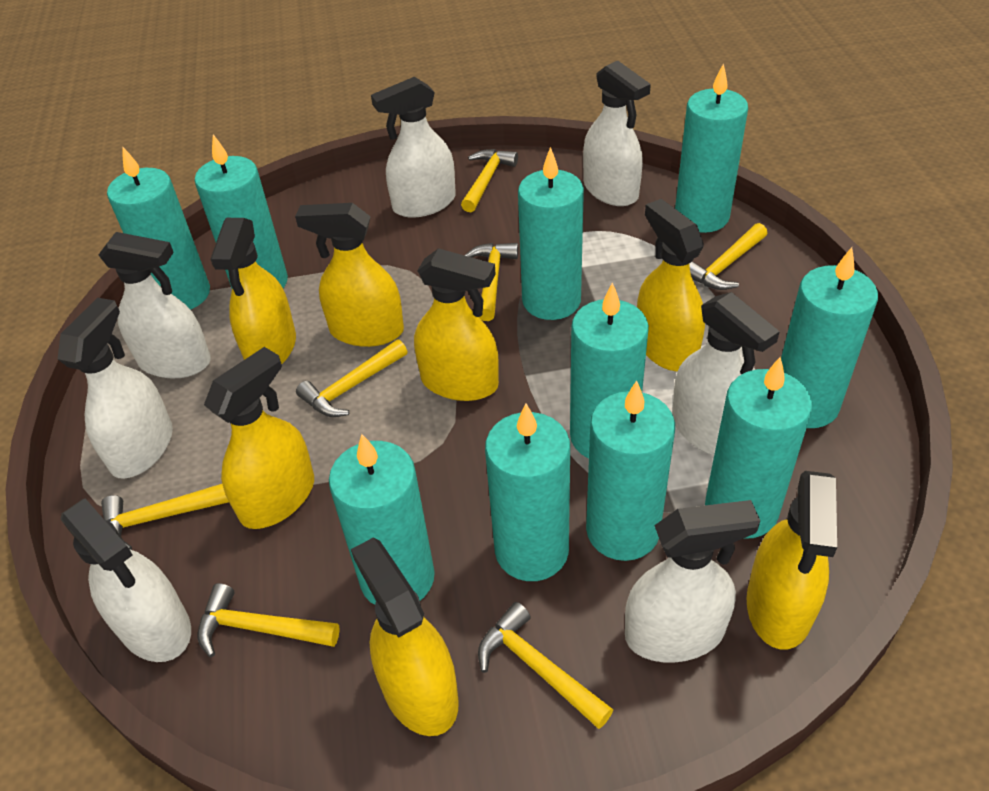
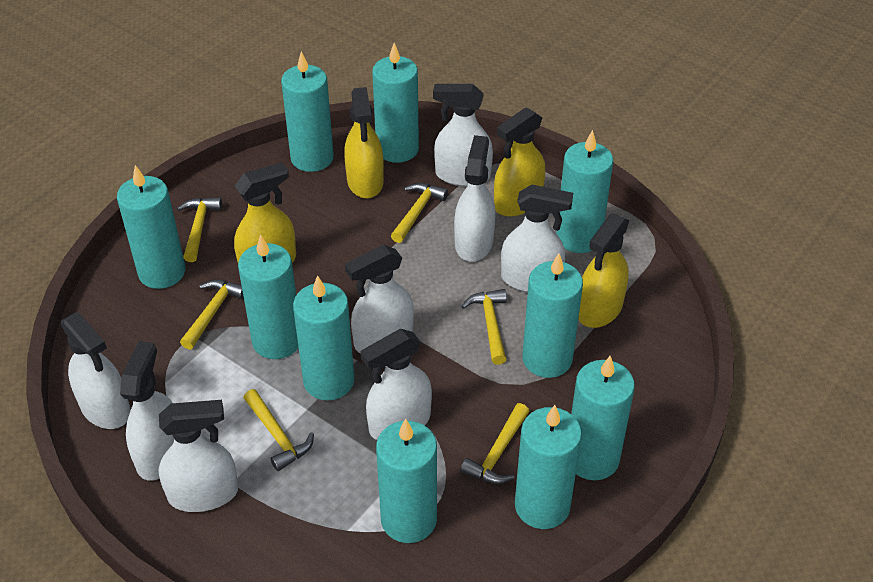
white spray bottle: [58,298,173,479] [61,498,191,662] [98,232,211,378] [371,77,456,218] [583,60,651,206] [625,500,760,663] [672,292,780,455] = 7 -> [61,312,130,429] [120,341,174,480] [159,400,238,512] [345,245,414,353] [360,329,432,440] [433,84,493,186] [454,135,496,262] [501,185,573,292] = 8
yellow hammer: [101,484,229,550] [198,583,340,657] [296,340,408,417] [461,149,518,212] [465,243,519,321] [478,602,613,729] [690,223,767,290] = 7 -> [177,197,222,262] [180,279,244,350] [243,389,314,471] [391,183,448,243] [460,403,529,484] [461,289,507,365] = 6
yellow spray bottle: [204,347,314,529] [210,218,296,364] [295,203,404,347] [351,537,459,736] [414,248,499,401] [637,199,705,372] [746,471,837,649] = 7 -> [234,162,296,263] [344,87,384,198] [494,107,545,217] [578,213,629,328] = 4

